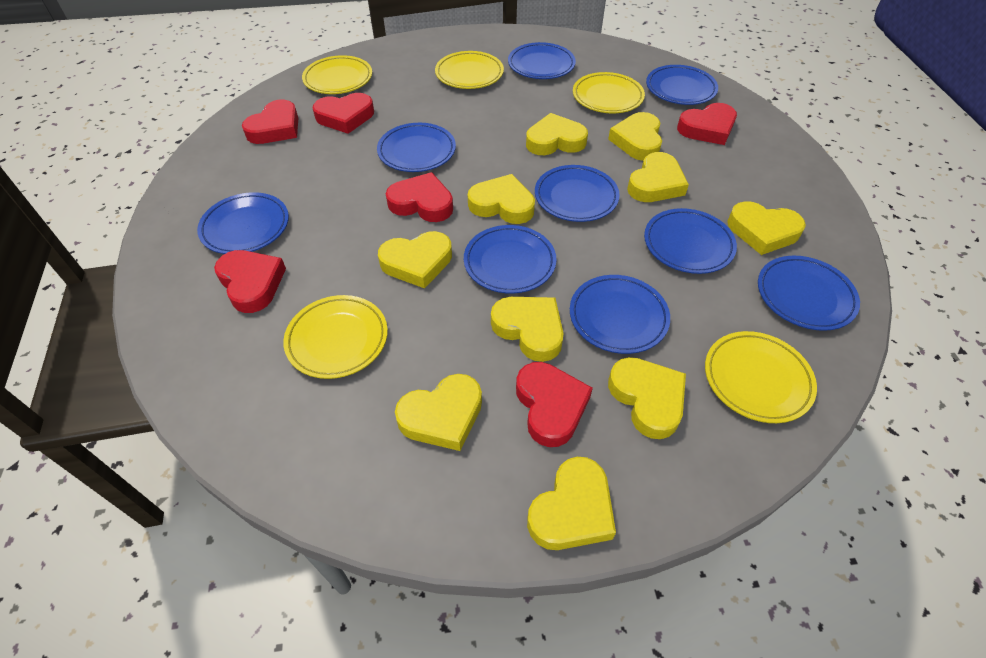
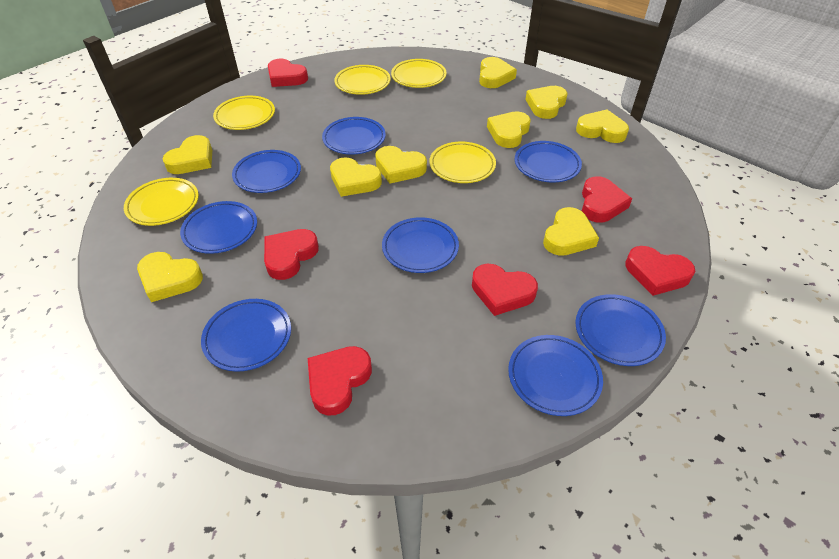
blue plate: [197,192,289,254] [377,123,456,172] [464,225,556,294] [508,42,576,79] [535,165,620,222] [570,275,670,354] [644,208,737,274] [646,65,718,105] [758,256,860,331] = 9 -> [180,201,257,254] [201,299,291,372] [232,150,301,193] [322,117,386,154] [382,217,459,273] [508,335,603,416] [515,141,582,182] [576,294,666,366] = 8
yellow heart: [378,231,452,289] [395,374,482,451] [468,174,535,224] [491,297,563,362] [526,113,588,155] [527,457,616,550] [608,112,662,161] [608,357,686,439] [627,152,689,202] [727,201,806,255] = 10 -> [137,252,203,302] [163,135,212,174] [330,157,382,197] [375,146,427,184] [479,57,517,88] [487,111,531,148] [525,86,568,119] [543,207,599,256] [576,110,629,143] = 9

